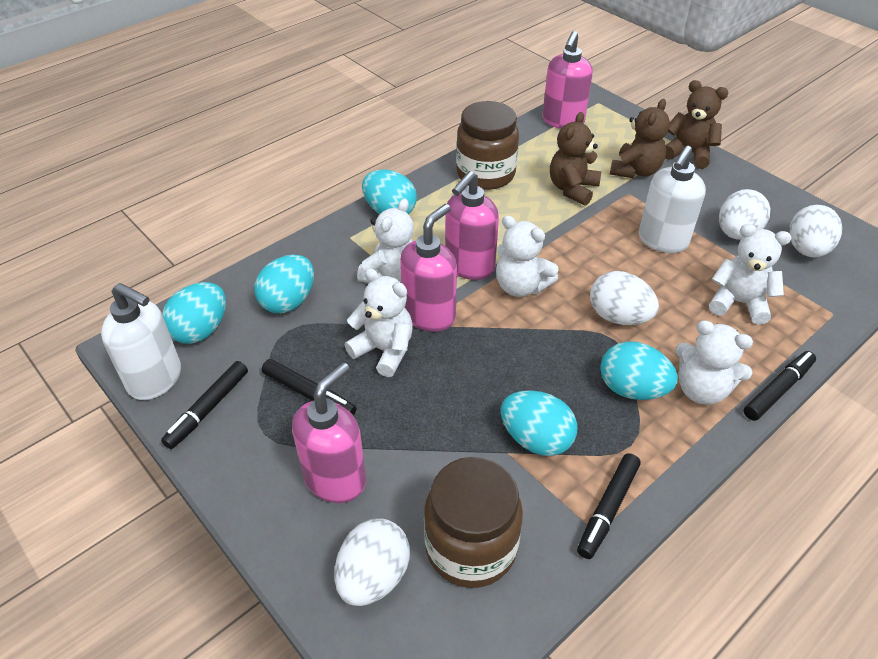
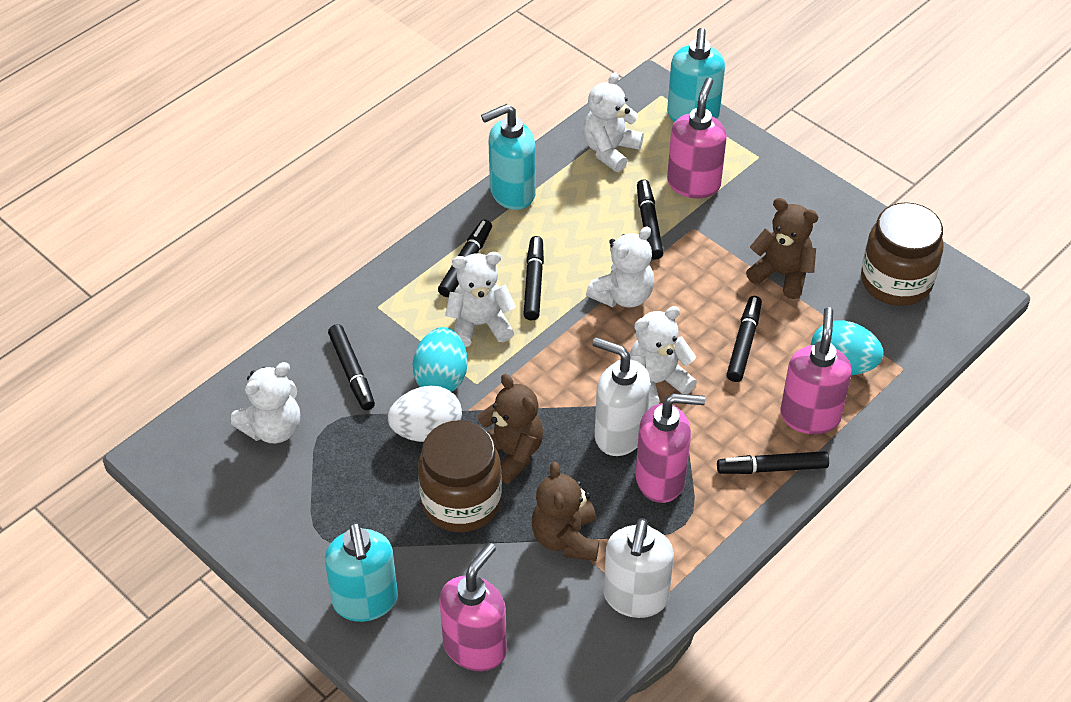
black marker: [161,361,248,449] [262,359,357,416] [577,453,641,559] [744,351,816,421] = 4 -> [328,324,375,410] [438,219,492,297] [523,236,544,320] [637,179,664,260] [717,451,829,474] [727,296,762,382] = 6
turquoise egg: [162,282,226,344] [254,255,314,313] [362,169,417,214] [501,390,577,456] [600,341,678,400] = 5 -> [413,327,468,392] [811,320,884,375] = 2
turquoise soap dispenser: none = 0 -> [325,522,398,622] [481,104,536,210] [667,28,725,122] = 3
white egg: [335,519,410,606] [590,271,659,325] [719,189,770,240] [790,205,842,258] = 4 -> [388,386,462,442] = 1

